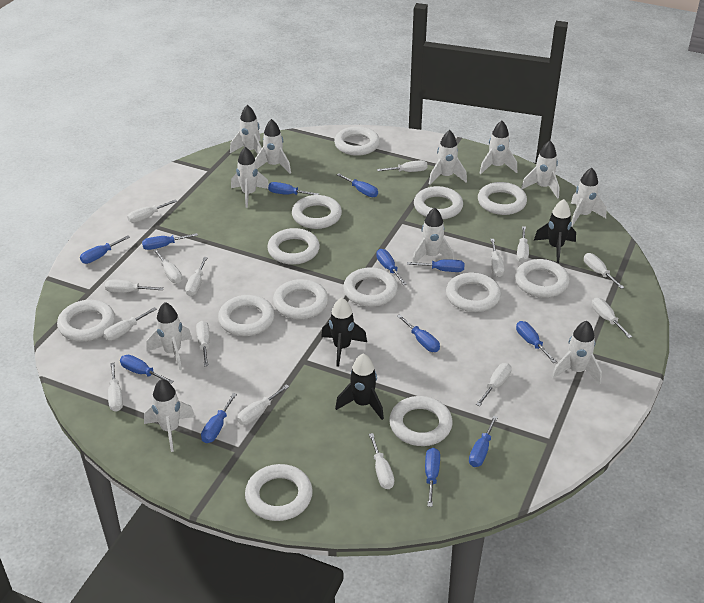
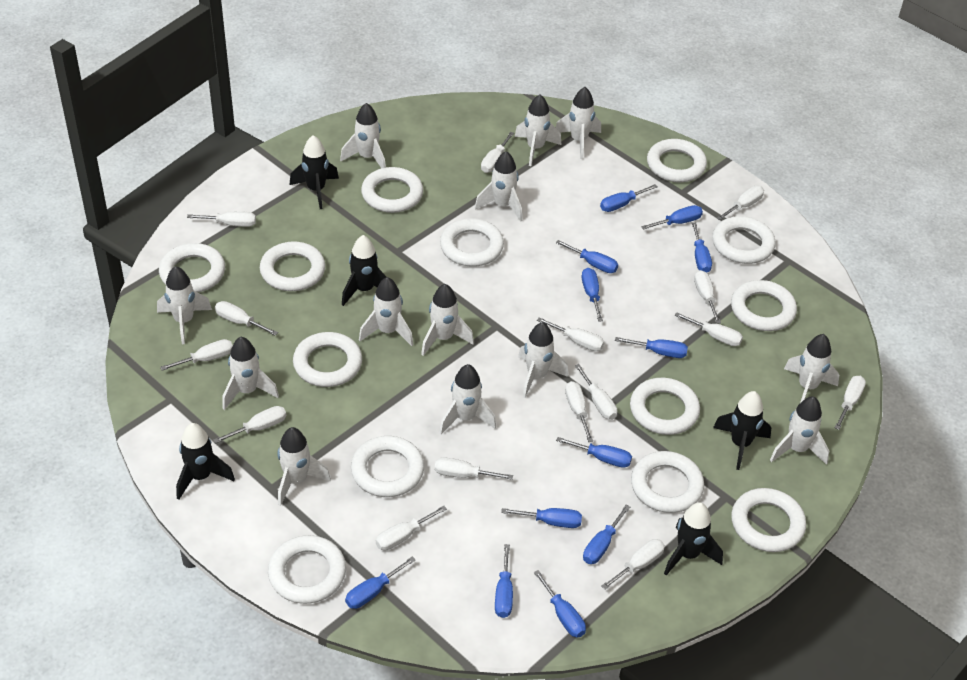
black rocket: [321,297,367,367] [335,353,384,420] [534,199,576,263] = 3 -> [176,423,235,500] [289,135,339,209] [342,235,386,306] [664,502,723,575] [713,391,771,470] = 5
white rocket: [144,379,195,452] [147,302,192,370] [230,105,262,154] [231,147,269,208] [255,119,291,173] [412,208,454,263] [429,130,467,185] [479,121,517,174] [521,141,560,199] [552,321,602,385] [571,168,607,226] = 11 -> [157,266,212,344] [222,337,279,410] [277,427,331,506] [340,103,386,168] [359,277,413,346] [421,284,474,356] [439,364,496,434] [475,151,522,222] [515,94,561,166] [518,322,569,398] [555,87,601,159] [770,396,829,465] [784,334,839,403] = 13

